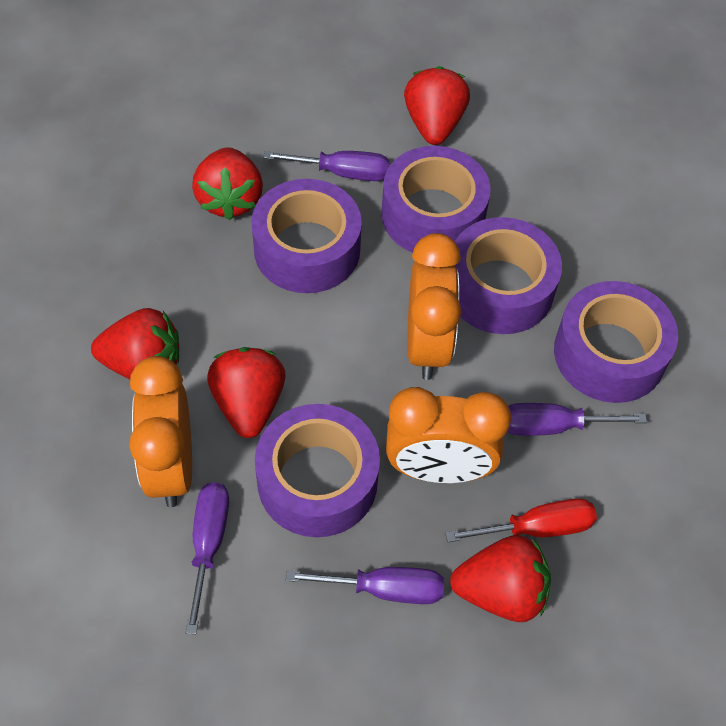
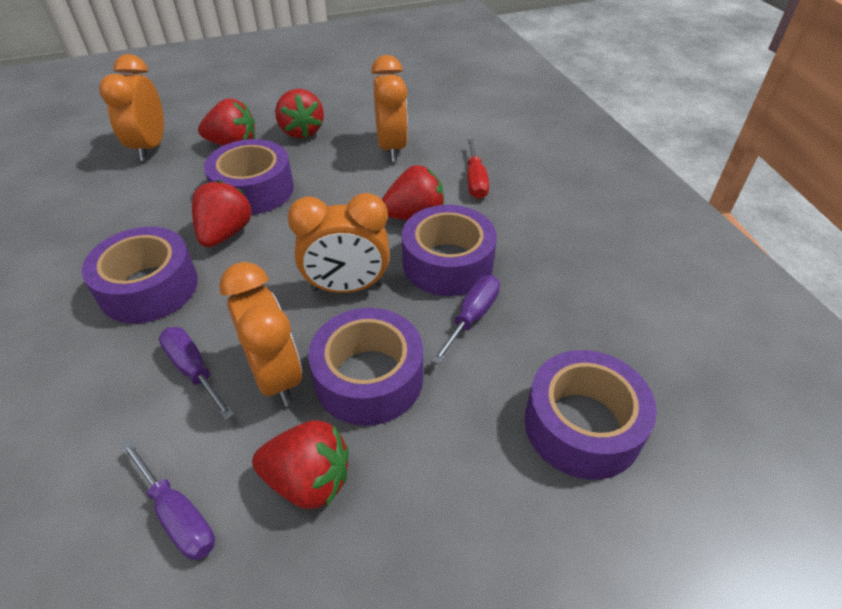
orange clock: [129,356,192,507] [386,387,511,483] [407,233,461,380] = 3 -> [99,54,164,161] [219,262,302,406] [287,193,390,293] [371,55,408,162] = 4
purple screwdriver: [186,482,229,634] [263,151,390,181] [286,567,444,604] [508,403,647,436] = 4 -> [121,440,215,560] [159,327,235,420] [431,275,500,364] = 3

